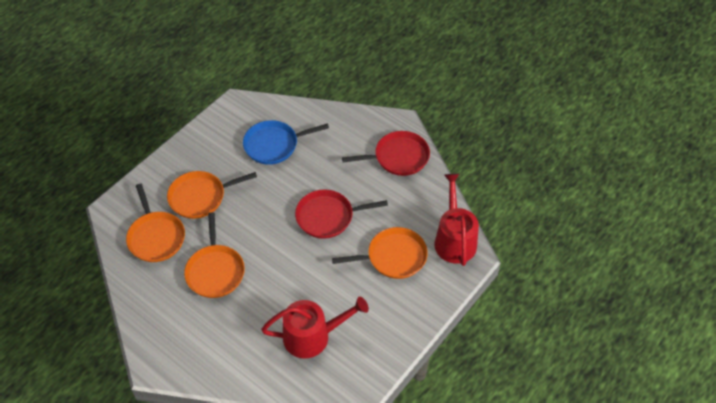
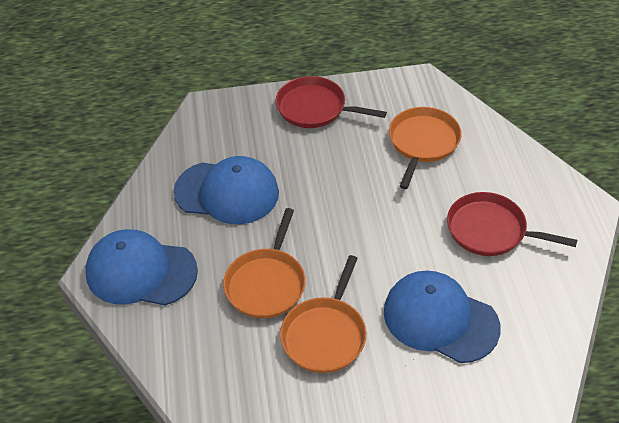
blue cap: none = 0 -> [85,229,198,306] [174,156,279,224] [384,271,501,363] = 3
blue pan: [243,120,329,165] = 1 -> none = 0
orange pan: [126,184,185,262] [167,171,257,219] [184,212,245,298] [332,227,428,279] = 4 -> [223,208,306,318] [280,255,366,373] [389,107,462,189] = 3
red watering can: [261,297,369,358] [434,174,479,266] = 2 -> none = 0

